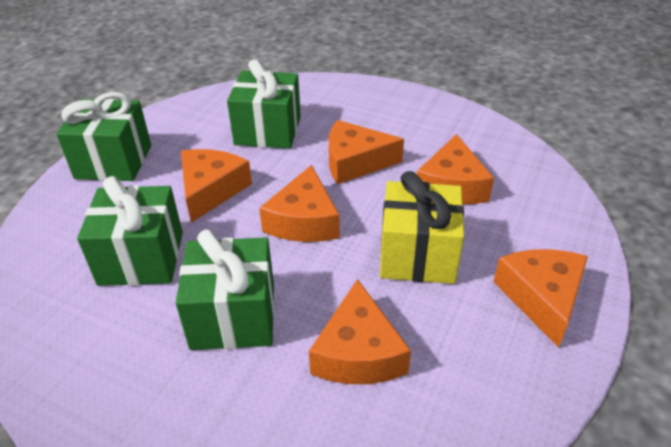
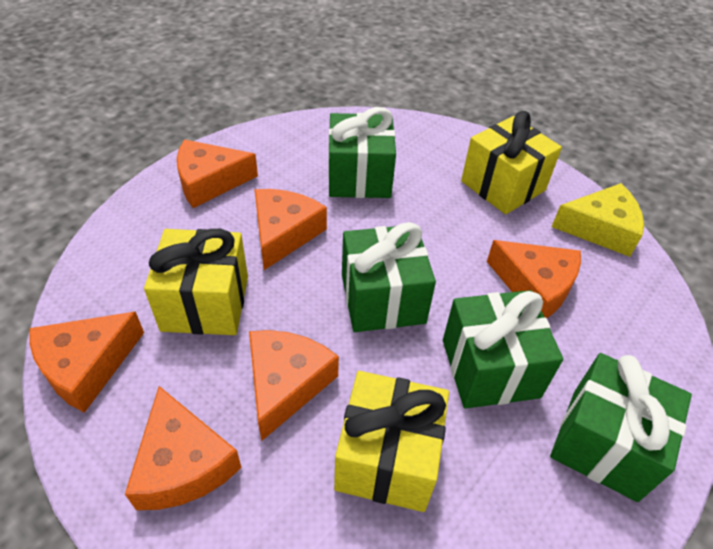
yellow cheese: none = 0 -> [552,183,644,257] = 1
yellow gift: [380,171,464,284] = 1 -> [144,229,248,335] [334,371,449,512] [461,111,562,214] = 3

